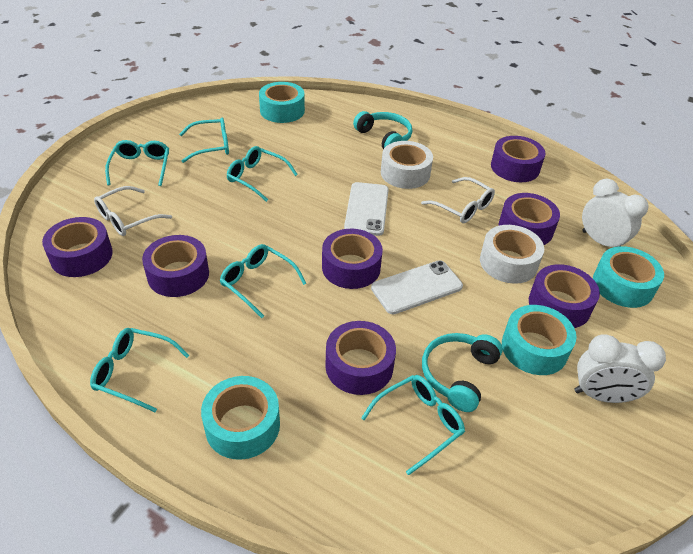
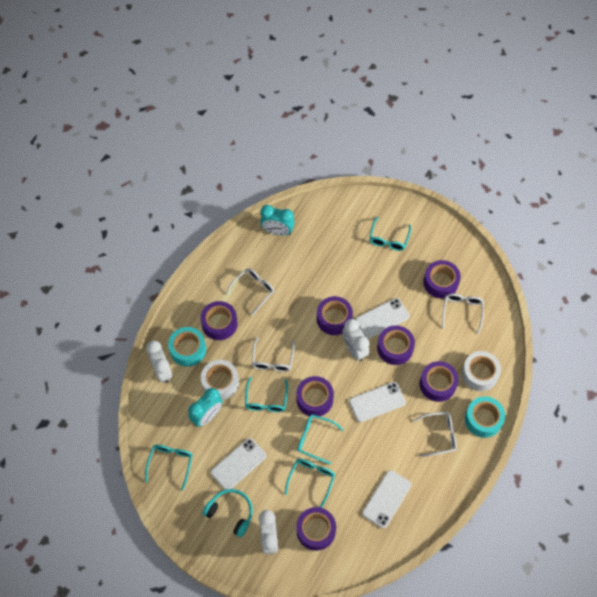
turquoise clock: none = 0 -> [188,388,223,427] [260,205,295,236] = 2
turquoise glasses: [90,328,190,412] [105,140,169,186] [179,117,229,163] [220,244,306,318] [226,146,298,202] [361,375,465,475] = 6 -> [145,445,193,490] [245,377,288,412] [285,459,335,508] [297,414,343,464] [369,217,411,251] = 5
turquoise headphones: [353,111,412,149] [422,333,503,412] = 2 -> [202,489,253,537] = 1
turquoise tape: [201,376,280,460] [259,82,305,123] [502,305,577,375] [593,246,664,308] = 4 -> [168,327,206,367] [465,396,505,438] = 2
white clock: [574,334,666,403] [582,179,649,247] = 2 -> [146,341,172,383] [259,510,278,554] [342,319,369,361] = 3
white glasses: [94,186,172,236] [421,177,495,223] = 2 -> [226,268,274,316] [252,337,294,372] [413,412,457,457] [442,294,484,334] = 4
white phone: [344,182,389,236] [371,260,463,314] = 2 -> [211,438,266,490] [349,382,406,422] [356,298,410,339] [362,470,412,528] = 4

